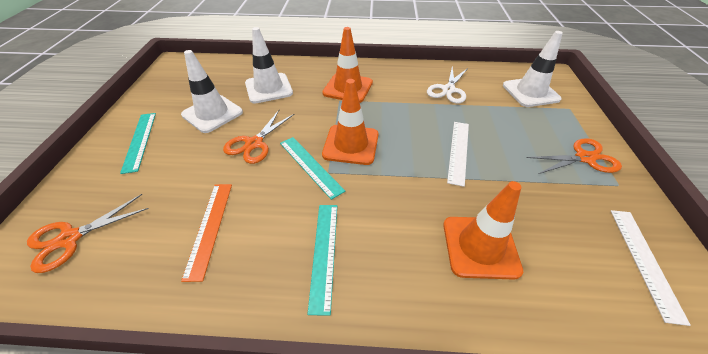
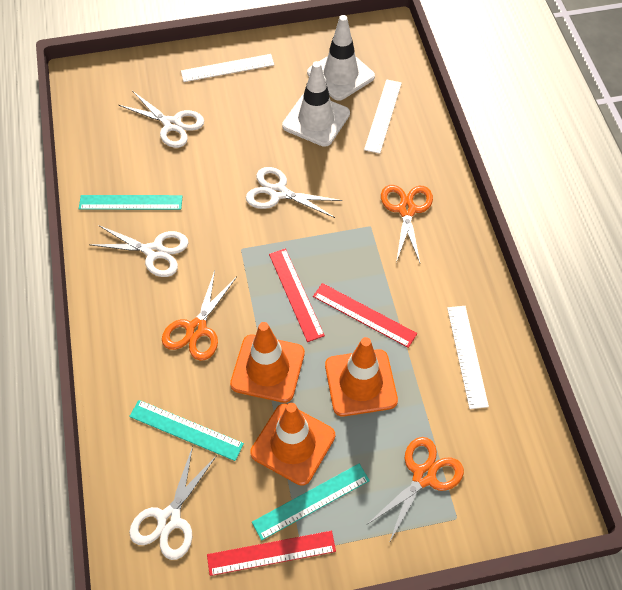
orange ruler: [181,184,232,282] = 1 -> none = 0
red ruler: none = 0 -> [207,531,336,576] [269,248,325,342] [313,283,417,348] = 3
white ruler: [447,122,469,187] [611,210,691,326] = 2 -> [181,54,274,82] [364,79,402,154] [447,306,489,409] = 3
white scissors: [427,67,468,104] = 1 -> [89,225,189,277] [119,91,204,148] [129,446,217,560] [246,167,342,218] = 4
white traffic cone: [181,50,243,133] [245,27,293,103] [503,31,563,107] = 3 -> [282,61,350,147] [307,15,375,101] = 2

